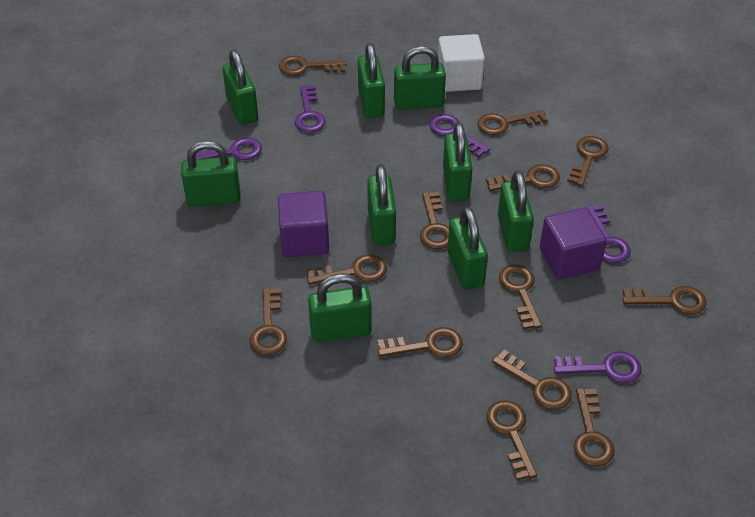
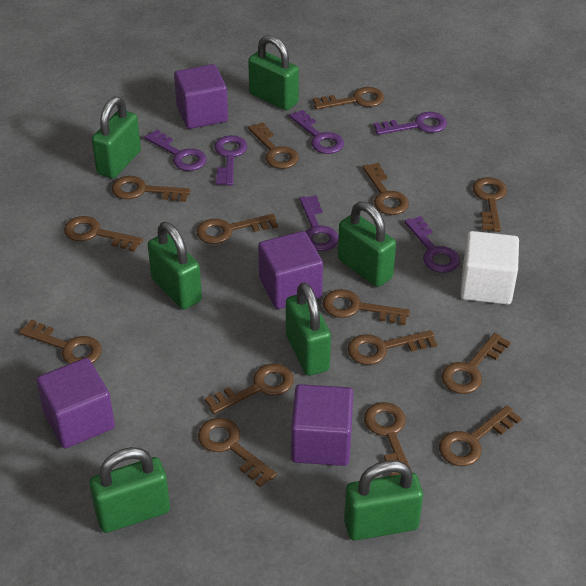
brown key: [250,288,287,355] [279,56,347,75] [306,254,387,285] [377,327,463,358] [420,192,449,249] [477,110,548,135] [486,164,560,191] [487,400,537,480] [492,350,572,410] [499,265,542,329] [567,136,609,186] [574,388,615,467] [623,286,706,315] = 13 -> [19,319,102,364] [64,216,143,252] [112,176,191,202] [196,214,278,244] [198,418,277,487] [205,364,294,414] [248,122,299,169] [313,87,385,110] [323,289,410,325] [348,330,437,365] [362,163,409,215] [364,402,410,476] [439,406,522,466] [441,333,511,394] [472,177,507,232] = 15
green padlock: [181,141,241,207] [223,50,258,125] [308,273,372,342] [358,43,385,118] [367,164,396,245] [394,46,446,110] [443,122,472,201] [447,206,488,290] [498,171,534,252] = 9 -> [89,447,170,533] [92,96,141,179] [148,222,202,309] [248,35,299,110] [286,282,331,376] [338,202,396,287] [344,460,423,541] = 7
purple cube: [278,191,329,257] [540,207,607,280] = 2 -> [36,358,115,449] [174,64,228,129] [258,231,323,309] [291,384,353,466] = 4
purple key: [195,137,262,160] [295,85,326,133] [429,114,490,158] [554,351,642,383] [586,205,631,263] = 5 -> [144,130,207,171] [214,135,247,186] [289,110,344,154] [299,195,339,251] [374,112,447,135] [404,216,460,273] = 6

